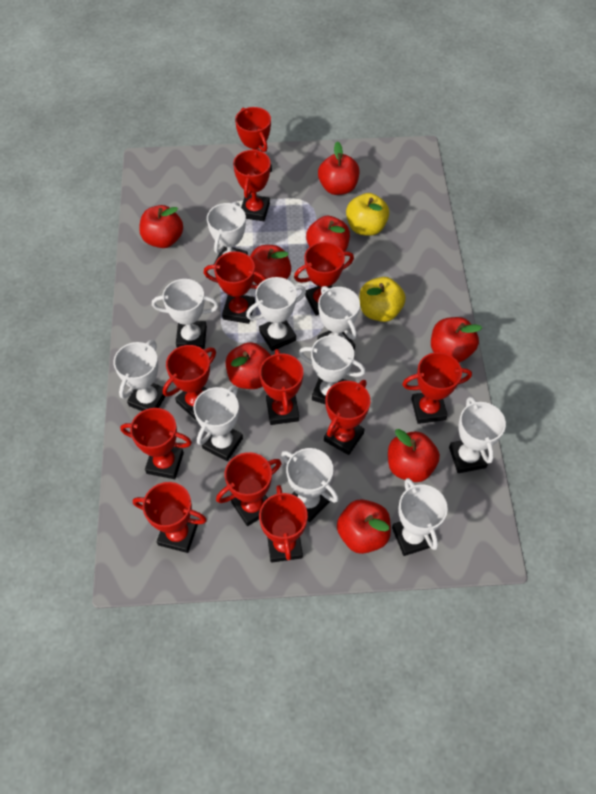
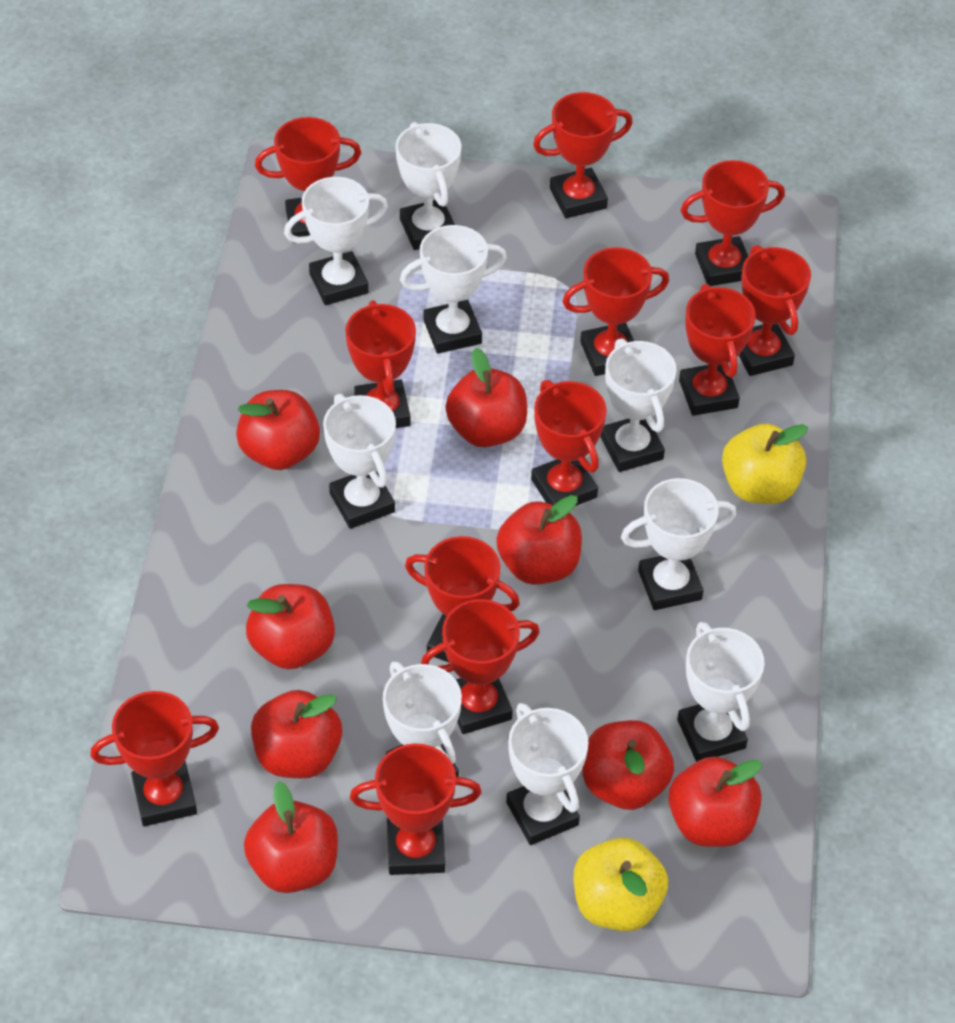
white trophy: [113,340,166,411] [152,279,219,349] [194,385,243,461] [207,202,248,264] [246,277,306,351] [281,448,339,522] [299,335,366,405] [317,286,360,350] [392,478,448,556] [449,396,506,473] = 10 -> [284,177,388,305] [323,394,396,529] [383,661,462,777] [396,122,461,250] [400,225,507,354] [506,703,589,845] [600,338,677,472] [621,478,736,610] [677,622,765,762] = 9

